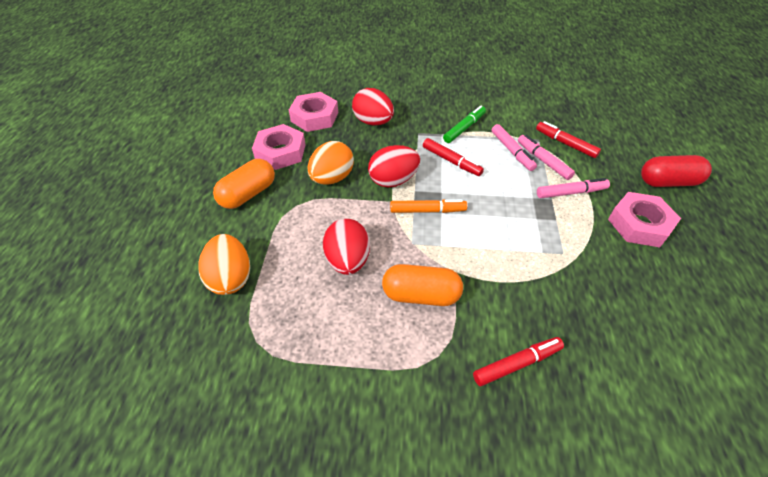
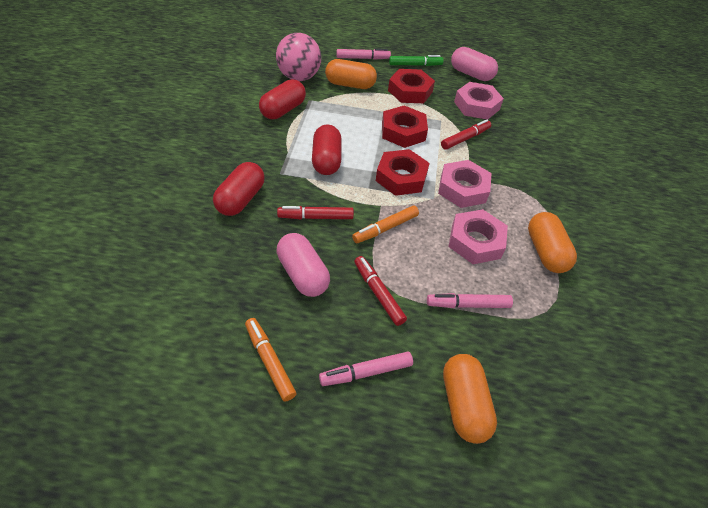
orange capsule: [213,159,275,209] [382,264,463,306] = 2 -> [325,59,377,89] [443,354,497,444] [528,212,577,273] = 3
orange egg: [198,234,250,295] [308,141,354,185] = 2 -> none = 0
orange marker: [390,199,467,213] = 1 -> [245,318,297,402] [352,205,419,243] = 2
pink ball: none = 0 -> [276,33,321,81] = 1
pink capsule: none = 0 -> [276,233,330,297] [451,47,498,81] = 2
red capsule: [641,155,712,187] = 1 -> [213,162,265,216] [259,79,306,119] [312,124,342,175] = 3
red egg: [323,219,370,275] [352,88,394,125] [368,145,420,187] = 3 -> none = 0
red nut: none = 0 -> [376,149,430,196] [382,105,428,148] [388,69,435,103] = 3

